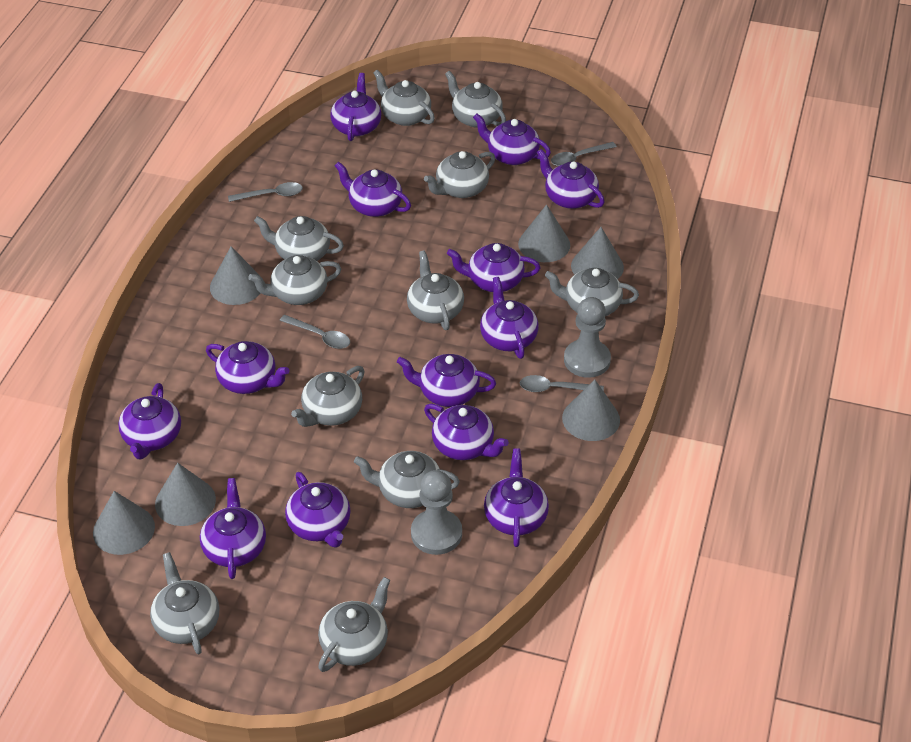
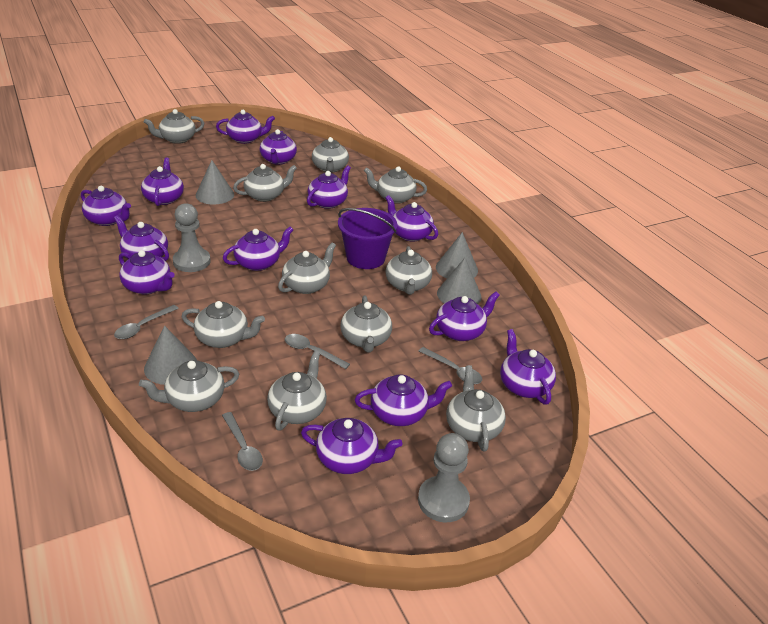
grey cone: [93,491,155,555] [155,463,216,526] [210,246,260,305] [518,204,570,262] [562,380,620,441] [571,227,624,279] = 6 -> [144,325,197,385] [196,160,234,205] [436,232,478,279] [437,258,482,304] = 4
purple bucket: none = 0 -> [338,208,397,269] = 1

